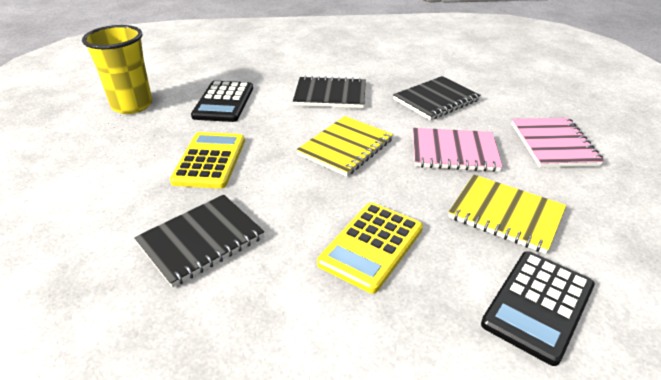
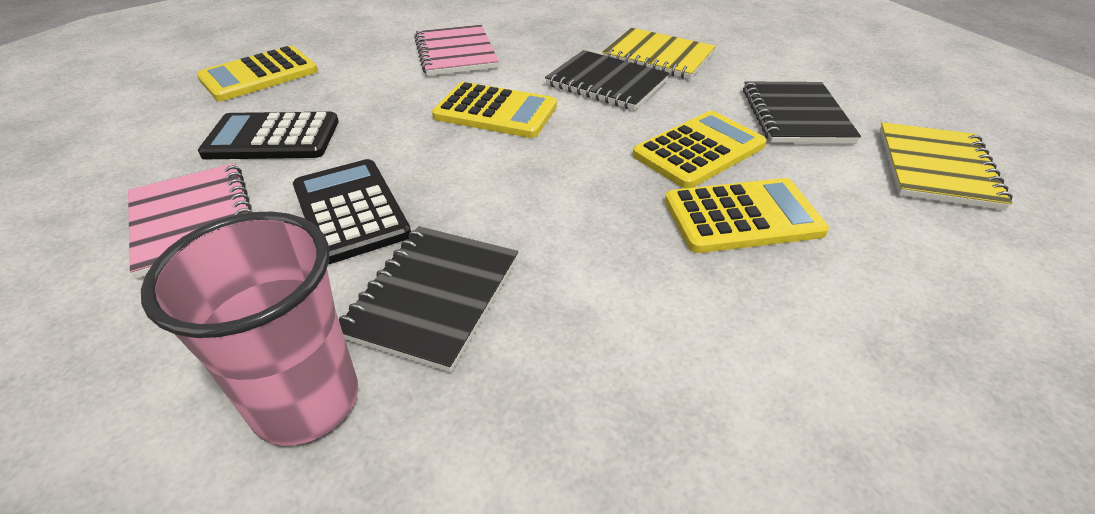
pink cup: none = 0 -> [141,212,358,446] = 1
yellow calculator: [170,132,245,189] [317,202,423,293] = 2 -> [197,46,318,101] [432,82,557,138] [632,111,767,189] [665,178,829,253] = 4
yellow cup: [82,25,152,114] = 1 -> none = 0

